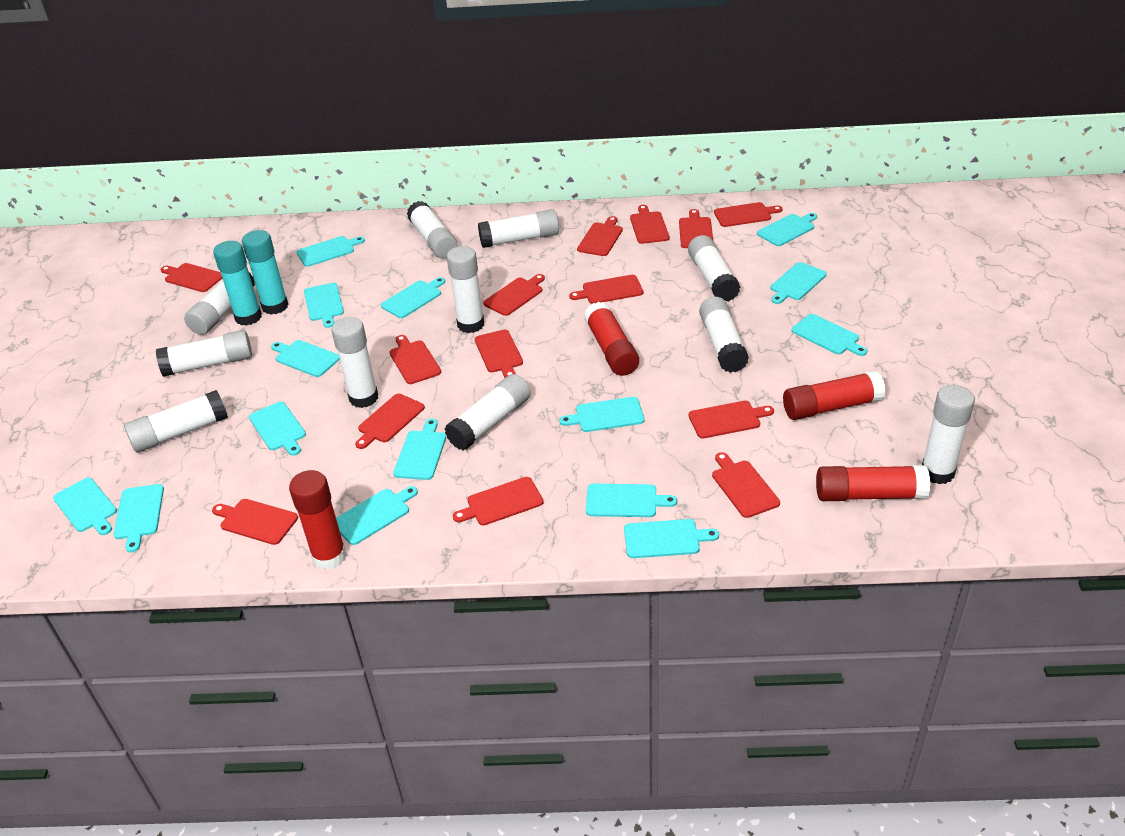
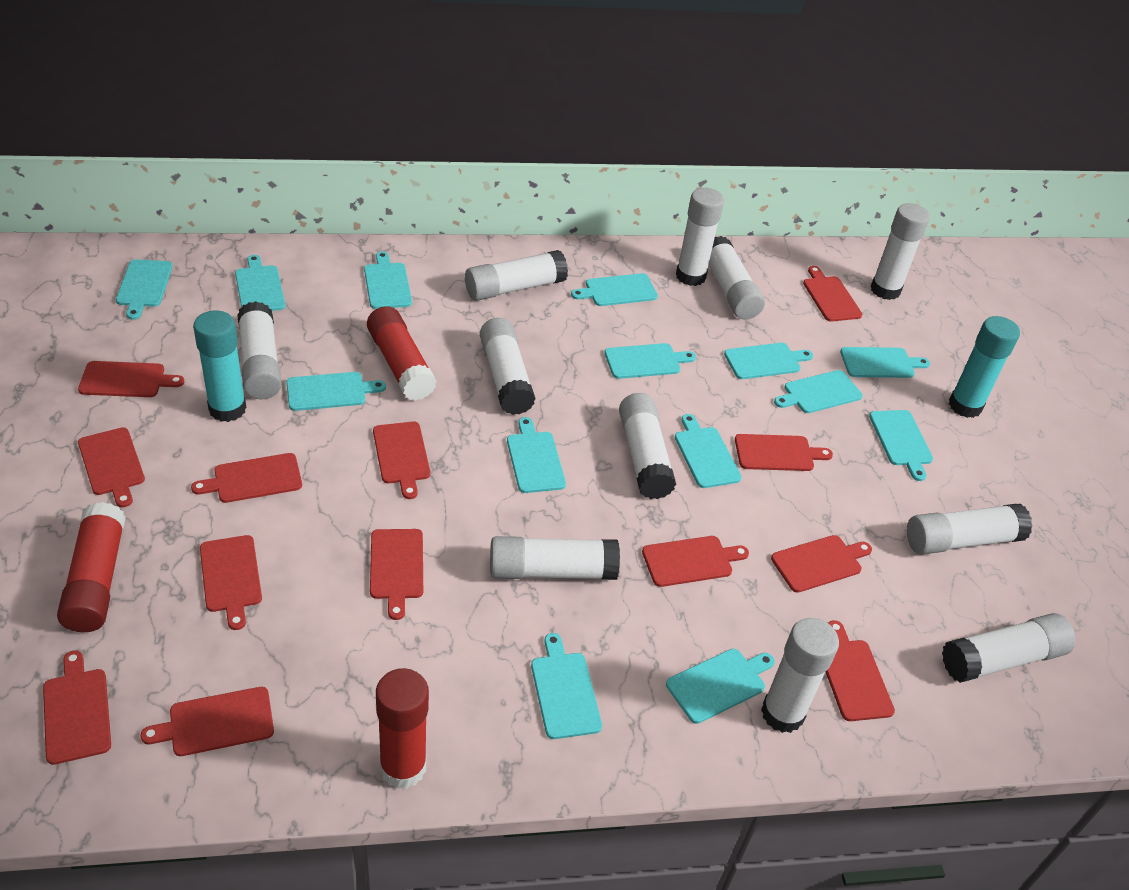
red cutting board: [161,263,222,292] [212,499,298,545] [355,394,425,449] [390,335,441,384] [453,477,544,526] [475,330,523,378] [483,274,545,316] [569,275,643,304] [577,216,623,256] [630,205,670,244] [679,209,713,248] [689,401,774,439] [712,452,780,518] [714,202,783,227] = 14 -> [43,650,111,765] [78,361,184,397] [78,427,145,507] [140,687,274,756] [191,453,302,503] [200,535,262,630] [370,529,423,620] [373,422,430,499] [642,536,749,587] [735,434,833,471] [771,535,872,593] [803,266,862,322] [826,620,895,721] = 13
red glue stick: [289,470,347,570] [584,302,639,376] [783,370,886,420] [816,465,930,501] = 4 -> [57,502,126,632] [367,306,437,401] [376,668,429,789] = 3
turquoise cutting board: [53,478,117,535] [114,484,164,552] [249,402,306,456] [271,340,340,377] [297,236,365,267] [304,283,344,328] [336,486,418,545] [381,277,445,318] [393,419,446,480] [559,397,644,432] [586,484,677,517] [624,519,719,558] [757,213,817,246] [770,262,827,304] [792,314,867,356] = 15 -> [116,259,173,320] [235,255,285,311] [286,372,386,411] [364,251,412,309] [507,417,566,493] [531,633,602,739] [571,273,658,306] [604,343,696,379] [666,649,775,724] [675,414,742,488] [724,343,813,379] [774,370,863,413] [840,347,930,378] [869,410,933,481] = 14

